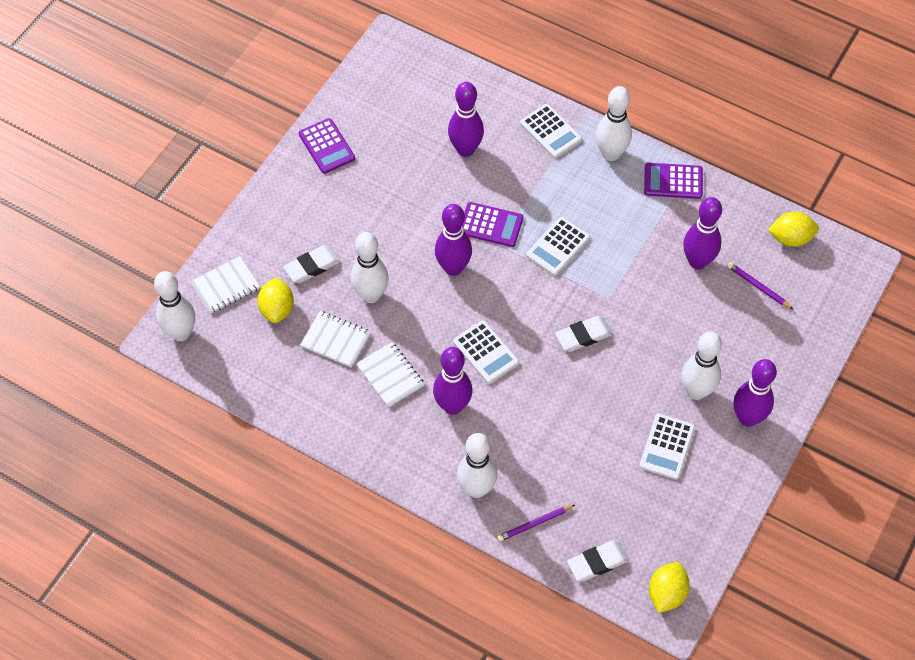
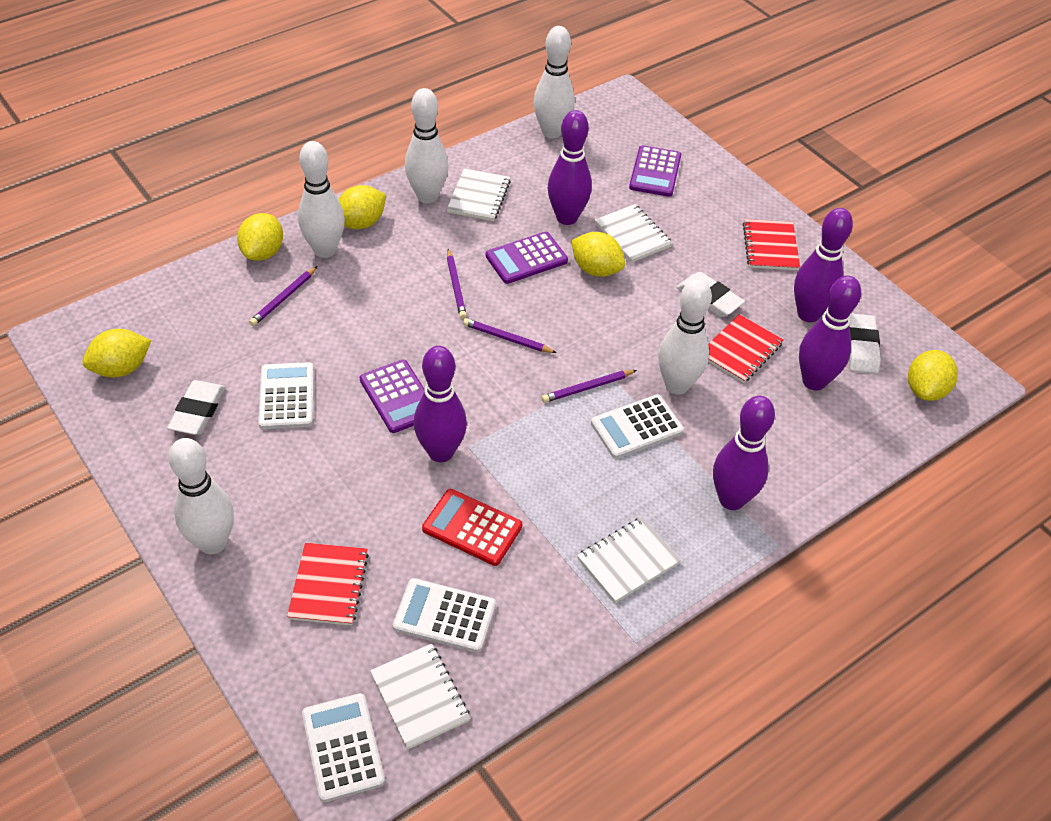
purple pencil: [497,505,575,541] [727,262,793,309] = 2 -> [249,266,318,326] [447,249,467,319] [463,318,557,353] [542,370,637,403] = 4
red calculator: none = 0 -> [422,489,522,566] = 1
red notebook: none = 0 -> [287,543,369,625] [708,314,783,383] [743,219,800,270] = 3
white notebook: [190,256,260,314] [300,311,371,368] [356,342,424,408] = 3 -> [370,643,471,750] [447,168,511,221] [577,517,681,603] [595,204,673,263] = 4
yellow lemon: [257,277,294,323] [649,562,690,613] [768,212,819,247] = 3 -> [82,329,151,377] [237,213,283,261] [338,185,386,229] [571,232,625,277] [908,350,958,401] = 5

